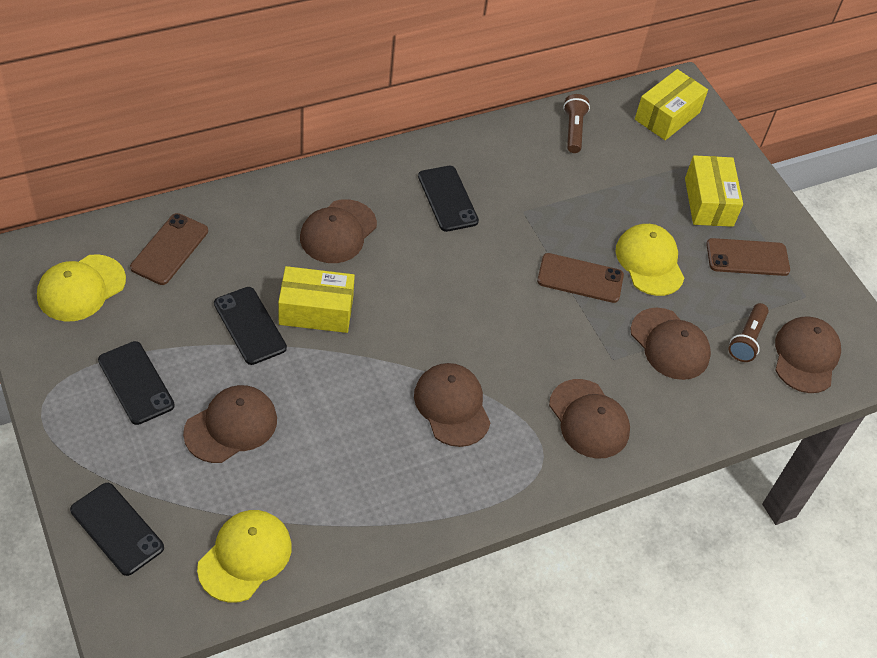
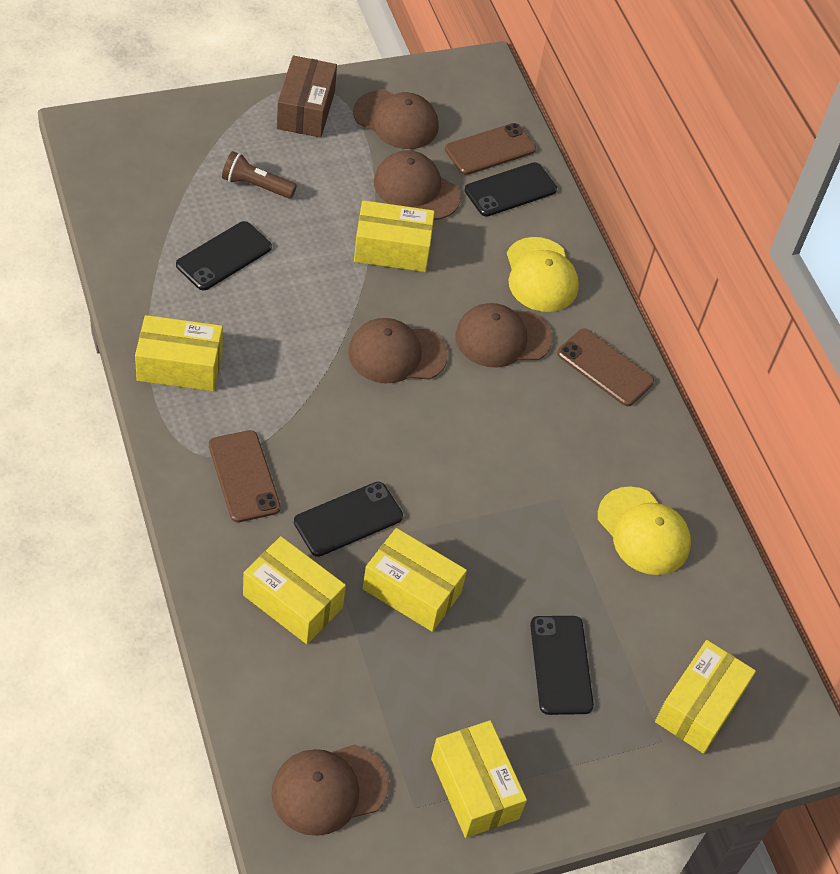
brown box: none = 0 -> [277,56,337,138] = 1
brown cap: [183,385,277,463] [300,199,377,263] [414,363,491,447] [549,379,630,459] [631,308,711,380] [775,317,841,393] = 6 -> [271,744,389,836] [348,318,448,383] [353,90,439,149] [374,150,461,220] [455,303,553,368] = 5
brown flashlight: [563,94,590,153] [729,303,769,362] = 2 -> [222,151,297,199] = 1
yellow box: [278,266,355,333] [635,69,708,140] [685,155,743,227] = 3 -> [135,315,223,391] [243,536,346,644] [354,200,435,272] [363,528,467,632] [431,720,527,838] [655,640,756,754] = 6
yellow cap: [37,254,126,322] [197,510,292,603] [616,224,685,296] = 3 -> [507,237,579,312] [598,486,691,575] = 2

